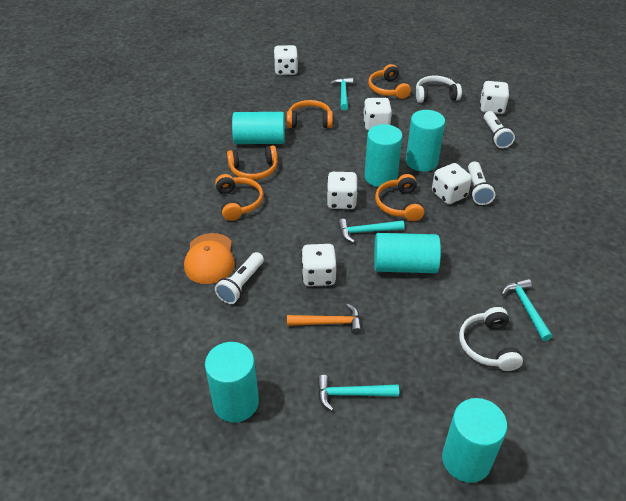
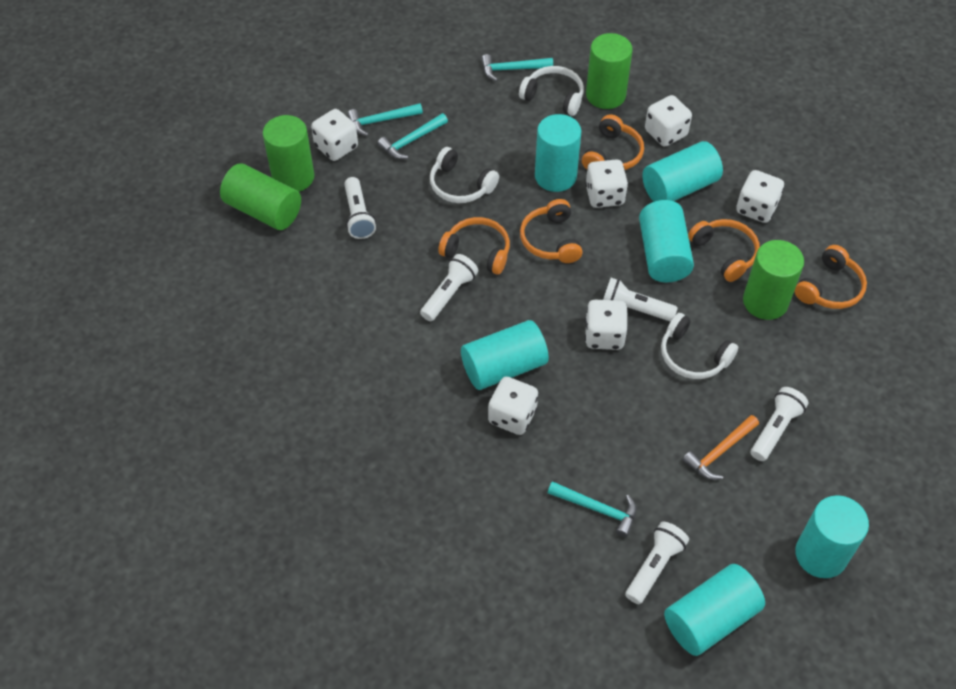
green cylinder: none = 0 -> [220,163,301,230] [263,115,314,192] [586,33,633,109] [743,240,804,320] = 4
orange cap: [184,233,235,284] = 1 -> none = 0
white flashlight: [215,252,264,304] [468,161,495,205] [484,111,515,148] = 3 -> [344,177,376,239] [420,254,478,321] [603,278,678,322] [625,522,689,604] [751,387,808,461] = 5
white headphones: [416,76,462,103] [459,307,523,371] = 2 -> [430,147,499,203] [519,66,584,116] [661,313,738,379] = 3

